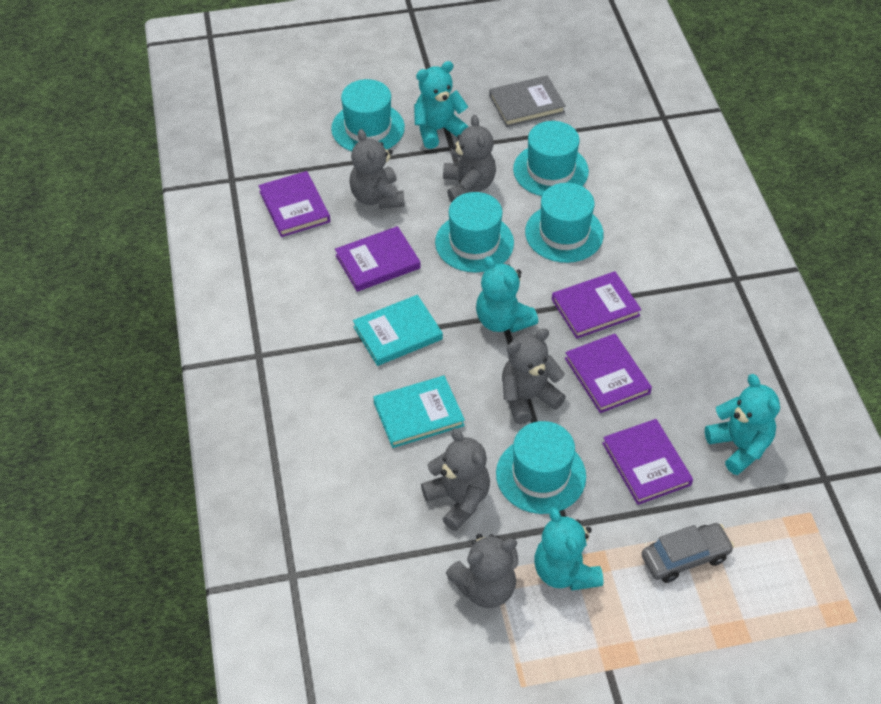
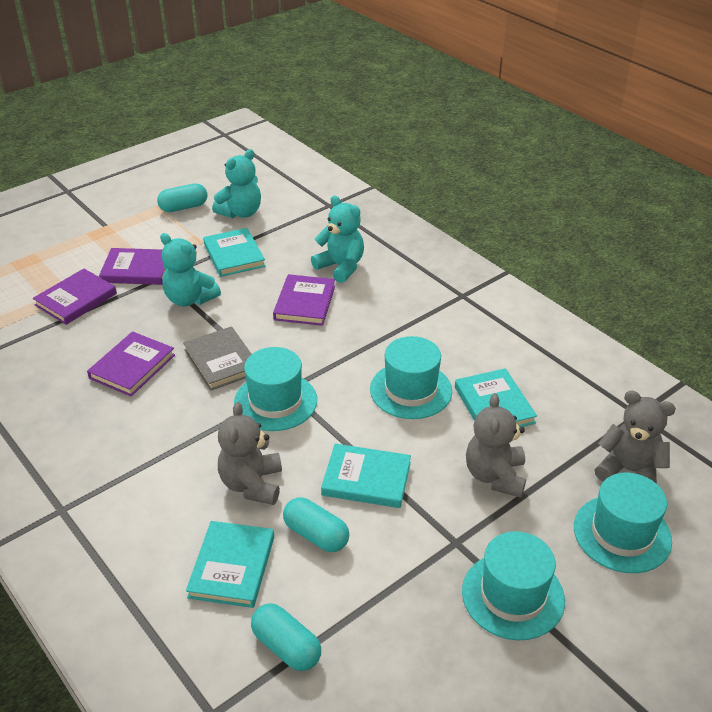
grey car: [642,523,734,583] = 1 -> none = 0
grey teddy bear: [349,129,405,209] [421,428,490,531] [443,115,496,203] [446,534,518,608] [502,328,566,424] = 5 -> [218,402,282,505] [466,393,526,498] [595,391,676,484] = 3
purple book: [259,171,330,237] [335,226,421,292] [552,271,641,339] [565,334,652,413] [602,419,693,505] = 5 -> [33,269,117,325] [87,331,175,396] [99,248,165,285] [273,274,335,326] = 4
turquoise book: [353,295,443,366] [373,376,465,448] = 2 -> [186,521,274,608] [203,228,265,277] [321,443,411,508] [455,368,537,427] = 4
turquoise capsule: none = 0 -> [157,183,208,212] [251,603,321,671] [283,498,349,552] = 3
turquoise hat: [331,79,405,151] [435,192,514,272] [496,421,586,514] [513,121,589,196] [525,183,604,263] = 5 -> [234,347,317,431] [370,336,452,419] [462,531,565,640] [574,473,672,573] = 4
turquoise teddy bear: [414,61,469,149] [476,256,538,332] [534,507,604,591] [705,374,780,475] = 4 -> [160,233,221,306] [212,149,261,218] [311,195,364,283] = 3

